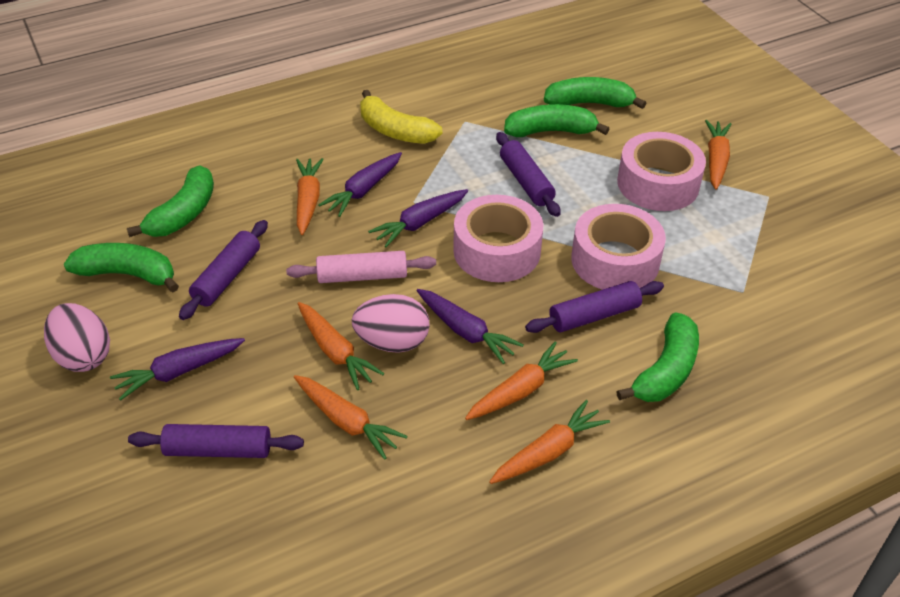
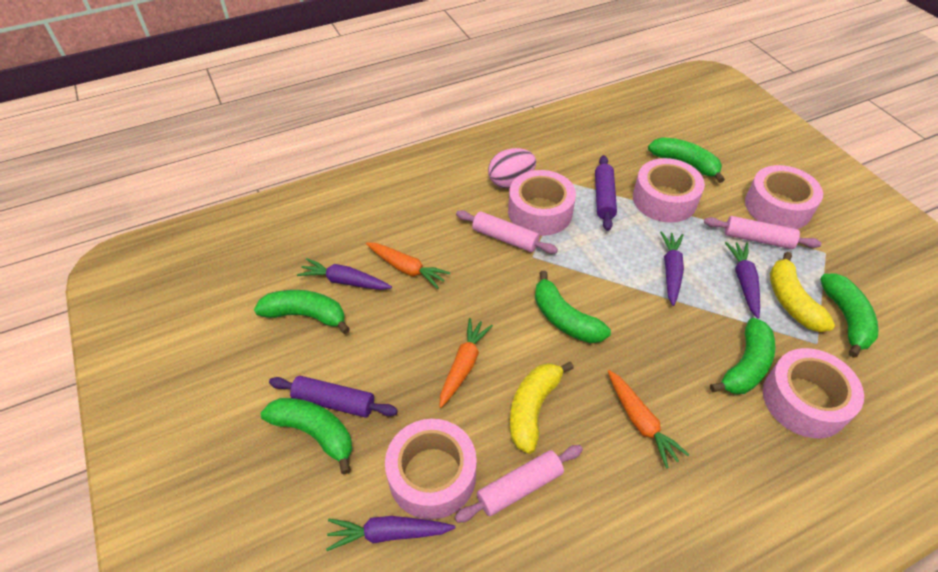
green banana: [64,243,179,292] [127,165,214,237] [504,104,609,137] [544,77,646,109] [616,312,699,402] = 5 -> [254,290,350,334] [261,398,352,474] [535,271,611,343] [648,137,725,183] [710,318,775,394] [820,273,879,358] = 6
orange carrot: [294,375,408,460] [296,158,324,235] [297,302,385,390] [465,341,578,420] [489,400,610,484] [705,120,731,190] = 6 -> [366,242,450,289] [439,318,493,408] [608,370,689,468] = 3
pink egg: [44,303,110,372] [352,294,430,353] = 2 -> [488,148,536,188] = 1
pink rolling pin: [286,251,436,283] = 1 -> [455,445,583,523] [456,210,558,254] [704,216,821,249] = 3
pink tape: [453,195,543,282] [571,204,666,290] [617,132,706,211] = 3 -> [385,419,477,520] [508,170,576,236] [633,158,705,223] [745,165,823,229] [763,348,864,438] = 5
purple rolling pin: [128,424,304,458] [179,220,268,320] [496,132,560,217] [525,281,664,333] = 4 -> [269,376,398,418] [595,155,617,231] = 2
yellow banana: [360,90,443,144] = 1 -> [510,362,574,454] [770,252,835,332] = 2

